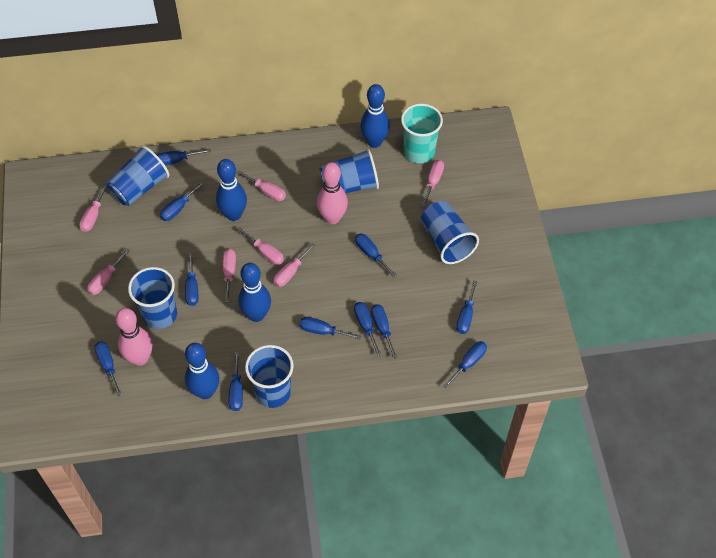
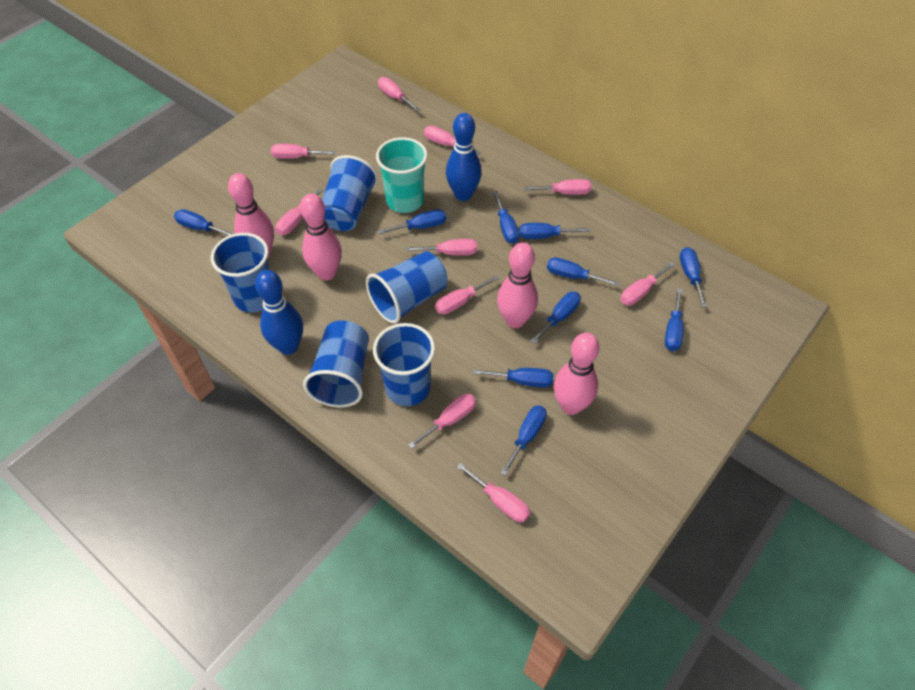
blue bowling pin: [185,343,219,399] [216,159,247,221] [238,263,271,322] [360,84,390,148] = 4 -> [255,270,303,355] [446,113,482,201] = 2
blue screwdriver: [94,341,122,396] [157,149,211,166] [160,181,204,221] [185,252,198,306] [229,352,243,411] [300,317,361,339] [354,302,381,356] [355,234,396,277] [371,304,397,359] [443,341,487,389] [456,280,477,334] = 11 -> [174,209,234,235] [378,209,446,234] [473,368,553,388] [493,191,519,244] [501,405,547,476] [520,223,590,239] [530,292,581,344] [547,257,619,286] [665,288,684,351] [680,247,707,307] = 10
pink bowling pin: [115,308,152,366] [317,162,348,224] = 2 -> [228,173,274,257] [300,193,342,280] [497,243,538,328] [554,333,600,415] = 4
pink screwdriver: [79,184,107,232] [87,248,130,295] [223,249,236,302] [237,170,286,201] [237,228,284,265] [273,243,315,287] [422,160,444,206] = 7 -> [271,144,336,159] [275,188,323,235] [378,77,420,111] [406,239,477,255] [408,394,476,449] [424,126,481,155] [435,275,500,314] [457,463,530,522] [524,179,592,195] [621,262,675,305] = 10

